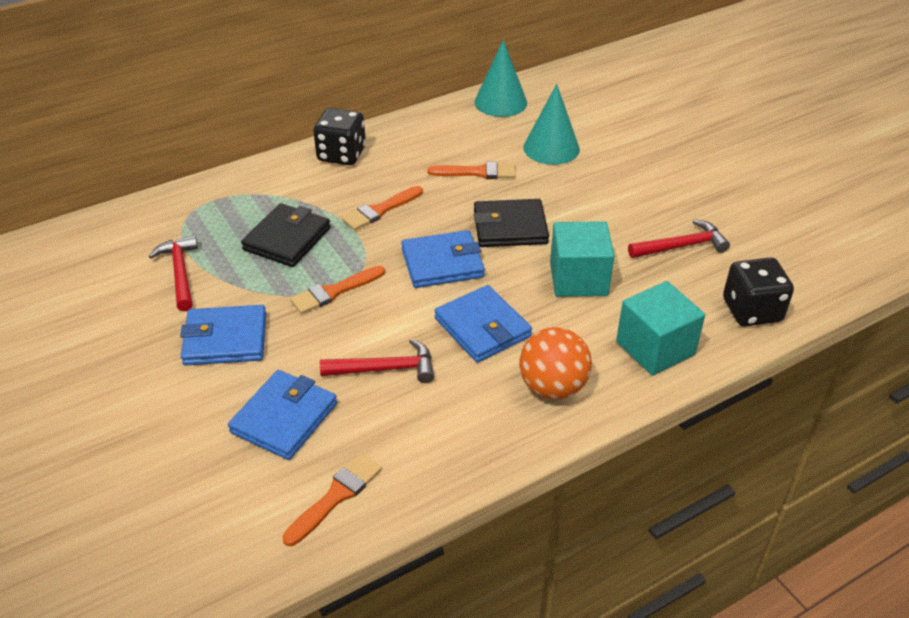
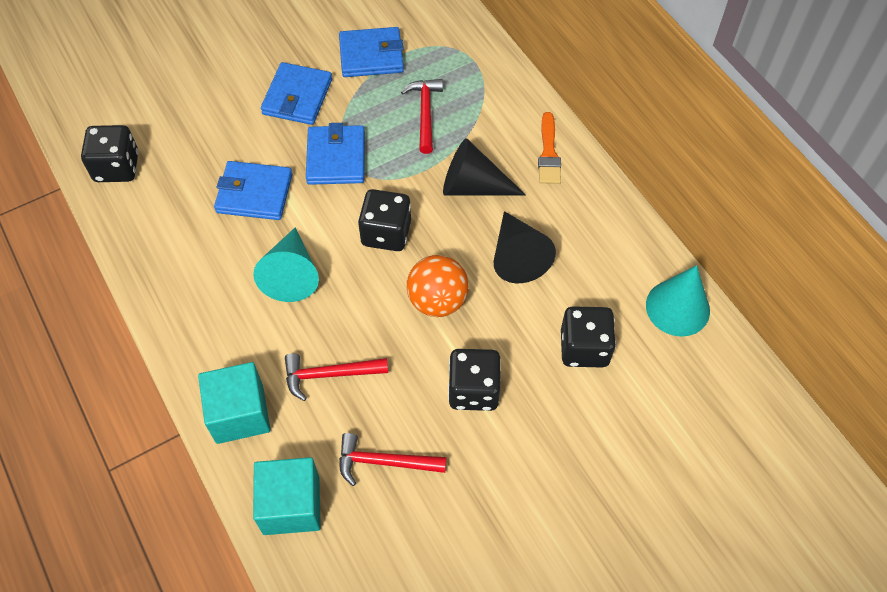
black cone: none = 0 -> [443,138,526,195] [494,211,556,283] = 2
black dice: [313,108,366,165] [723,257,794,326] = 2 -> [81,125,138,182] [358,189,411,251] [448,349,501,411] [561,306,616,368] = 4
black wallet: [241,203,331,267] [474,199,549,247] = 2 -> none = 0
orange brush: [283,453,382,546] [290,266,385,314] [342,186,423,230] [428,162,516,179] = 4 -> [538,112,561,184] = 1

